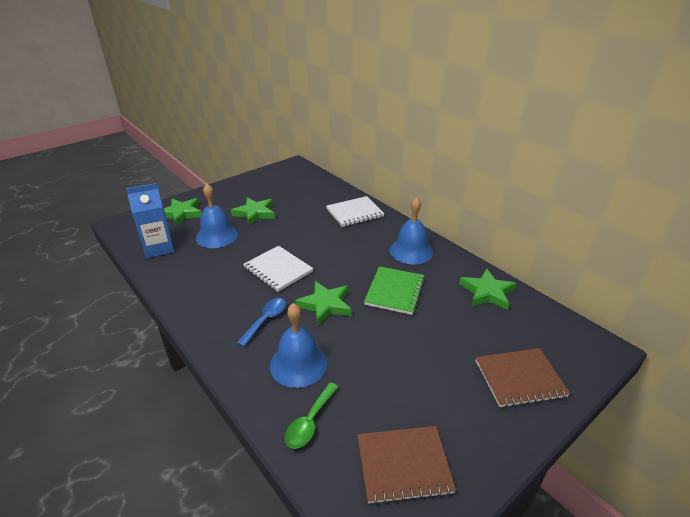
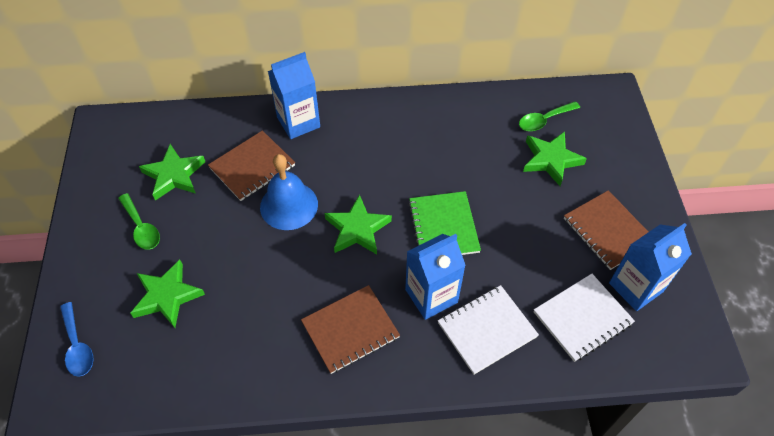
blue bell: [196,183,238,248] [270,303,328,388] [390,197,433,265] = 3 -> [260,154,318,230] = 1
blue carton: [126,183,175,258] = 1 -> [268,52,320,139] [405,234,466,320] [609,223,692,311] = 3
brown notebook: [357,426,456,505] [476,348,570,408] = 2 -> [208,130,295,201] [301,285,400,374] [564,190,648,270] = 3
green spoon: [285,382,338,449] = 1 -> [118,193,160,250] [519,101,580,131] = 2

